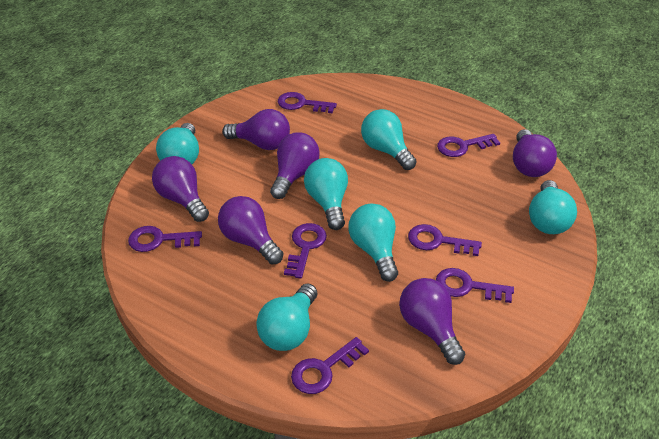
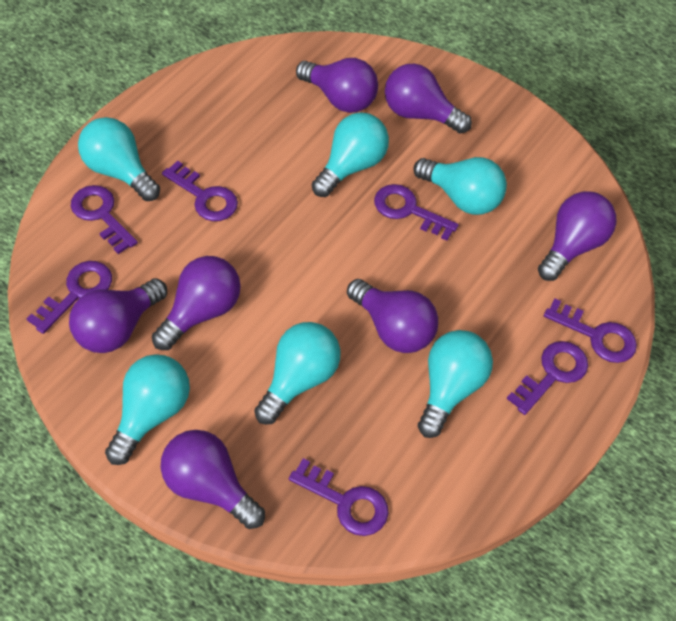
purple light bulb: [152,156,209,222] [218,196,283,264] [222,109,290,150] [270,132,320,199] [399,278,465,365] [513,129,557,177] = 6 -> [69,278,167,353] [152,256,241,350] [161,430,265,529] [296,58,378,113] [347,279,438,353] [385,64,472,134] [538,191,616,281] = 7

